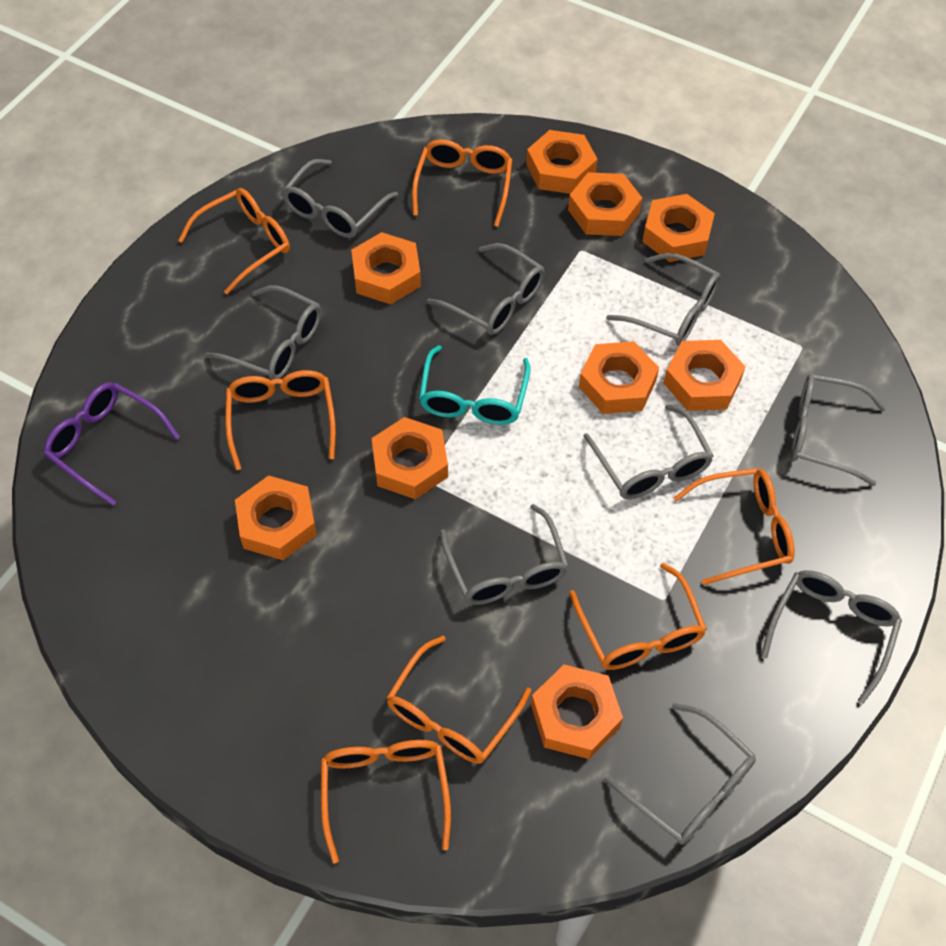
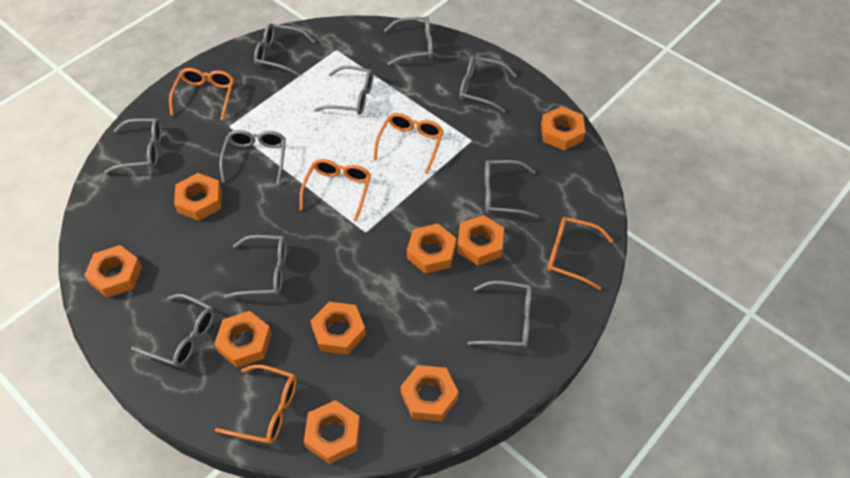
grey glasses: [205,285,321,380] [282,159,398,238] [427,243,545,335] [440,504,569,605] [583,404,714,499] [604,703,756,845] [606,253,721,346] [761,570,902,704] [791,374,887,486] = 9 -> [104,118,162,174] [131,294,214,367] [219,130,286,184] [224,235,286,298] [254,23,315,76] [314,66,373,115] [384,16,433,65] [459,56,517,113] [467,281,532,348] [485,160,539,218] = 10
orange glasses: [178,188,290,294] [225,370,336,470] [321,740,451,864] [386,636,531,764] [412,139,512,227] [569,563,707,670] [673,468,795,585] = 7 -> [169,68,234,120] [215,365,297,444] [300,159,371,222] [374,113,443,174] [547,217,613,290] = 5
purple glasses: [43,382,180,506] = 1 -> none = 0
turquoise glasses: [419,345,531,425] = 1 -> none = 0

